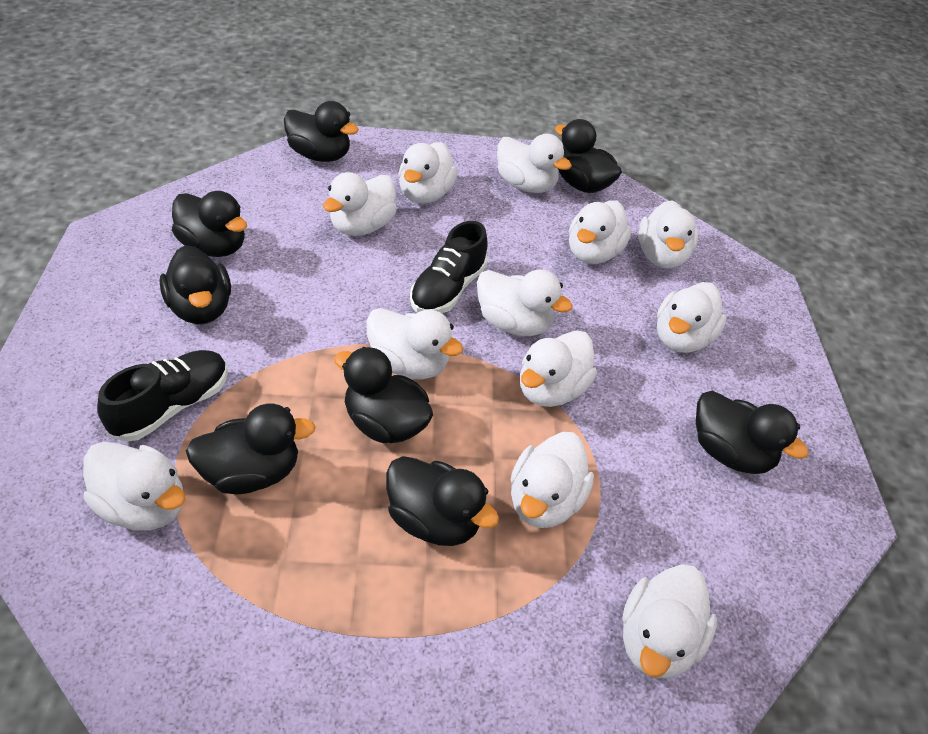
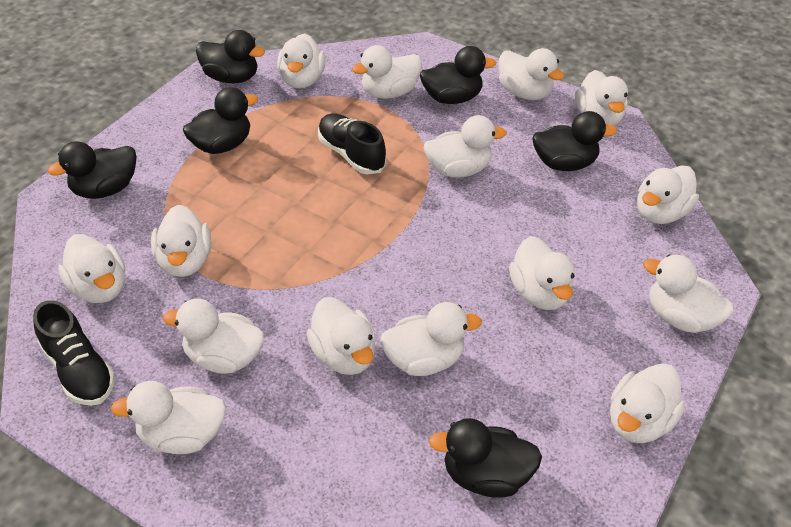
black duck: [159,245,231,324] [172,191,247,257] [186,404,316,494] [284,101,359,162] [334,347,433,443] [386,456,499,546] [555,119,622,193] [696,391,809,474] = 8 -> [48,141,136,199] [183,87,258,154] [196,30,265,83] [420,46,496,104] [429,418,542,497] [532,111,617,171] = 6
white duck: [83,442,185,531] [323,172,397,236] [366,308,463,379] [398,142,458,204] [477,269,573,336] [497,134,572,193] [511,432,594,528] [520,330,597,407] [569,200,631,264] [622,564,717,679] [638,200,698,268] [657,282,727,353] = 12 -> [58,234,125,303] [111,381,226,454] [151,205,211,277] [163,299,265,374] [277,33,326,89] [307,297,376,375] [352,45,422,99] [380,302,482,376] [424,115,507,178] [498,48,564,100] [509,236,574,310] [575,70,628,126] [610,363,685,443] [637,165,699,224] [643,255,734,333] = 15

